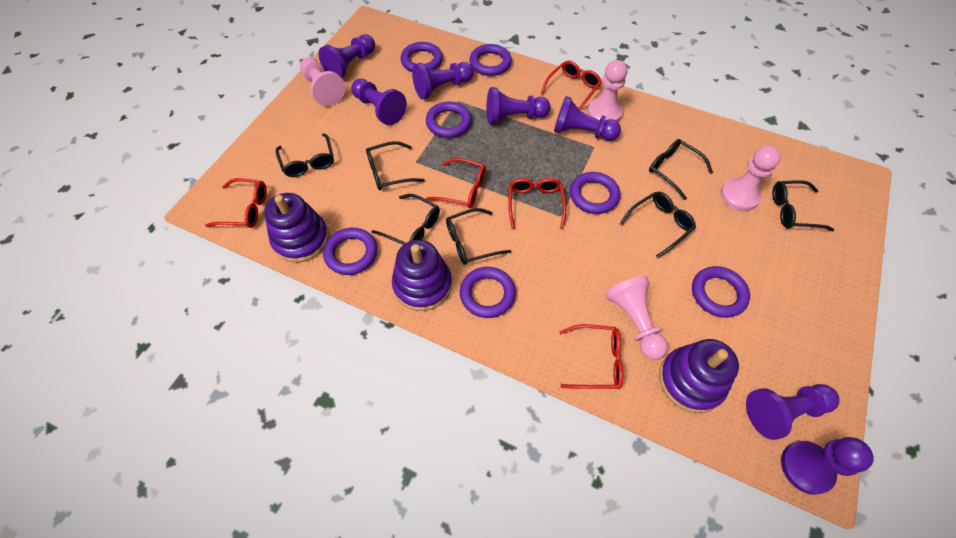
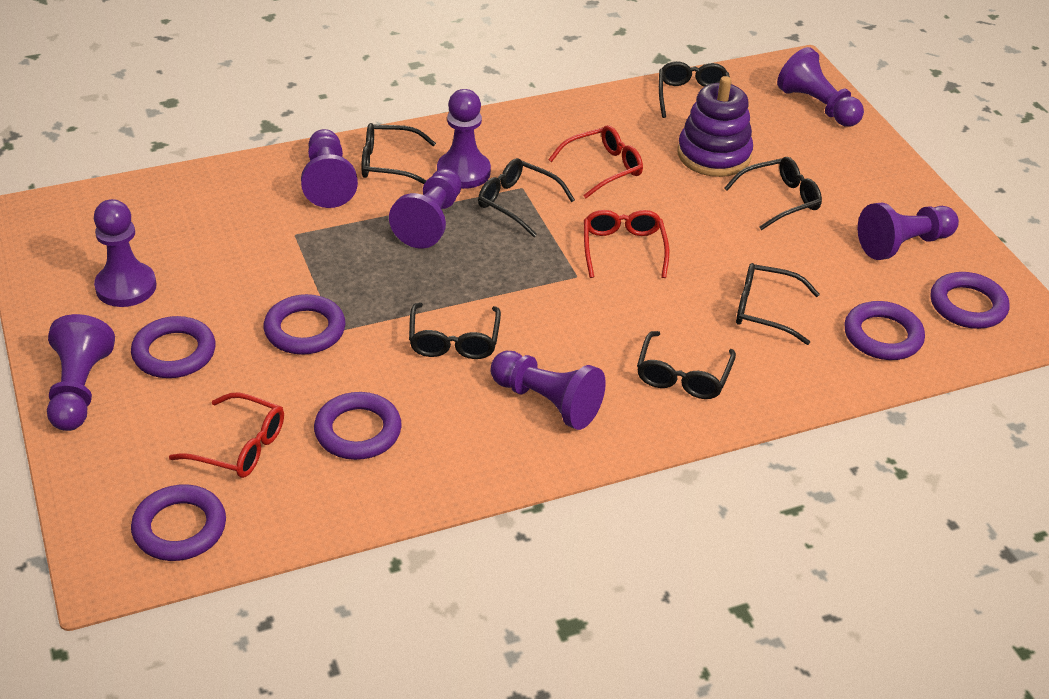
pink pawn: [300,57,345,106] [588,60,627,122] [605,276,668,360] [721,146,781,211] = 4 -> none = 0
purple pawn: [318,34,375,78] [351,79,407,125] [412,62,474,99] [486,87,550,124] [554,96,621,141] [746,384,839,440] [781,437,874,495] = 7 -> [47,314,115,431] [94,199,156,307] [301,129,358,208] [389,169,462,249] [437,89,491,189] [490,351,606,430] [777,47,864,127] [858,203,959,260] = 8
purple ring: [323,228,377,275] [400,42,443,72] [426,102,472,138] [460,267,516,318] [469,44,512,76] [570,172,620,214] [692,266,750,318] = 7 -> [131,316,215,378] [131,485,226,561] [264,294,345,355] [314,392,402,460] [844,301,925,360] [931,272,1009,329] = 6
purple stacking toy: [264,193,329,263] [392,240,452,311] [659,339,739,413] = 3 -> [678,76,753,177] = 1
red glasses: [205,178,267,228] [426,158,486,208] [508,178,566,229] [540,61,602,110] [559,324,623,389] = 5 -> [169,392,284,478] [548,125,643,198] [584,210,669,278] = 3

